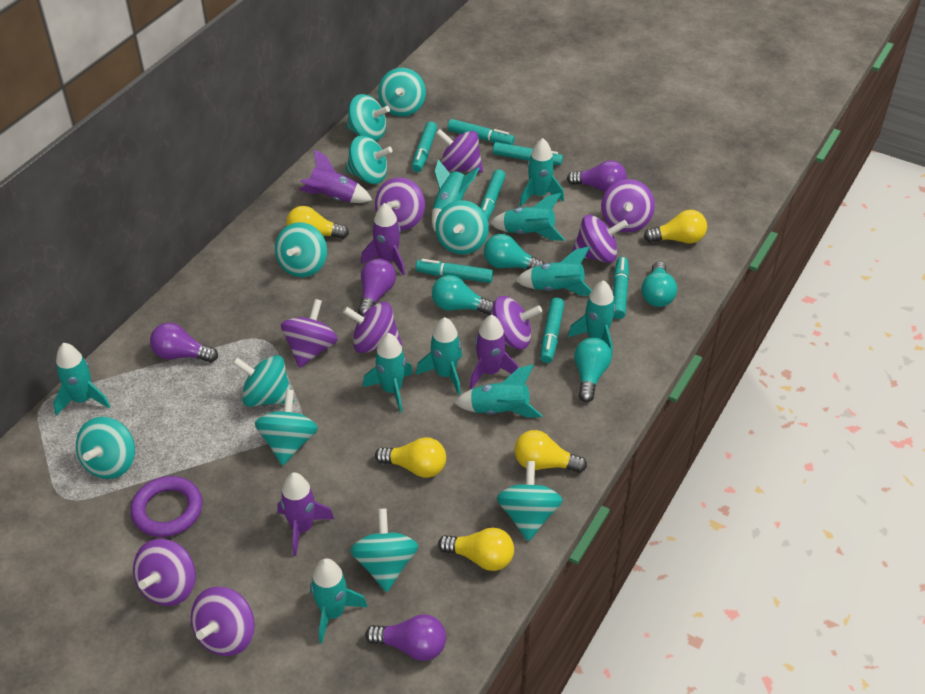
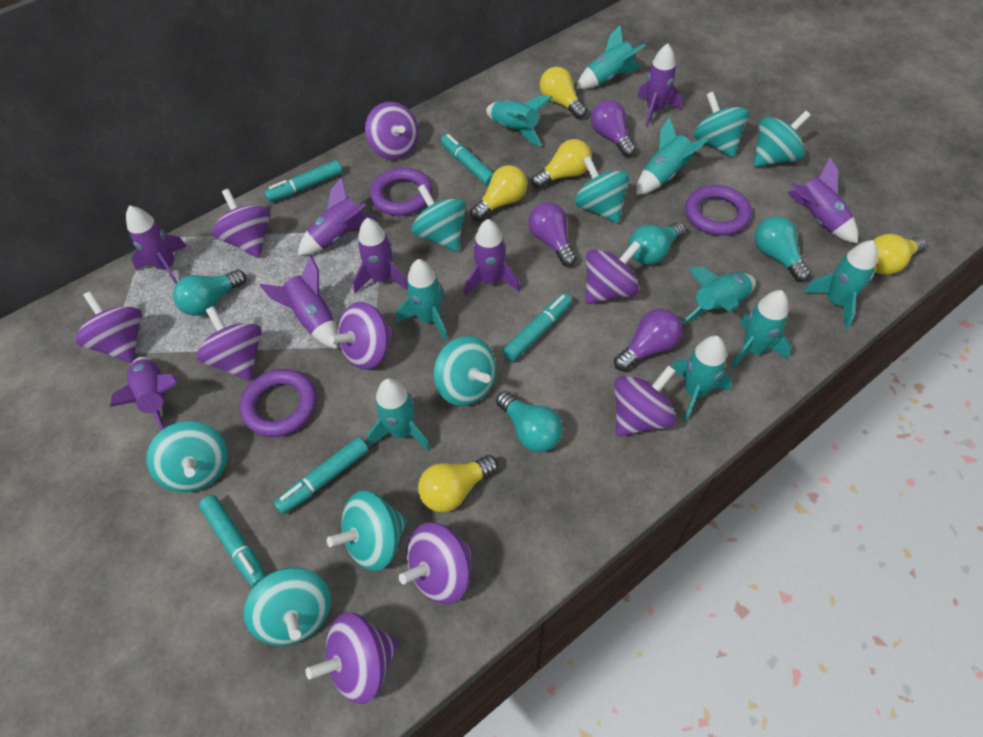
purple light bulb: [150,323,218,363] [358,259,396,316] [365,614,446,661] [567,161,627,192] = 4 -> [528,202,576,267] [591,100,636,157] [614,309,682,371] = 3
purple ring: [130,476,203,537] = 1 -> [240,369,317,437] [370,168,432,216] [685,185,752,236] = 3
purple rocket: [277,473,334,556] [299,149,372,203] [361,203,405,276] [470,315,518,389] = 4 -> [110,357,178,430] [126,205,187,284] [260,255,338,349] [298,177,377,255] [353,218,407,293] [464,219,520,296] [637,43,682,127] [787,157,858,244] = 8
turquoise marker: [412,122,437,172] [416,259,493,283] [448,119,515,145] [480,170,505,220] [493,142,563,165] [540,297,564,363] [613,257,629,319] = 7 -> [199,495,267,587] [264,160,342,202] [274,437,369,514] [441,134,494,186] [503,293,572,361] = 5
turquoise rocket: [53,343,110,416] [310,558,368,643] [363,333,413,412] [416,317,462,395] [432,159,480,231] [454,364,543,417] [490,193,565,241] [515,246,592,296] [519,138,564,207] [568,280,616,355] = 10 -> [367,378,431,452] [396,259,447,341] [486,96,553,147] [576,26,646,89] [636,117,709,195] [672,336,732,421] [682,266,756,324] [730,290,791,369] [803,240,878,329] = 9
turquoise spinning top: [76,417,135,479] [232,355,294,407] [255,390,318,466] [275,222,327,277] [345,135,393,184] [346,94,390,141] [350,508,419,592] [378,68,426,117] [435,200,489,254] [497,461,563,541] = 10 -> [146,421,228,492] [243,567,331,646] [327,491,408,571] [412,184,466,252] [433,336,496,406] [575,156,629,223] [694,92,749,158] [753,111,811,167] = 8

